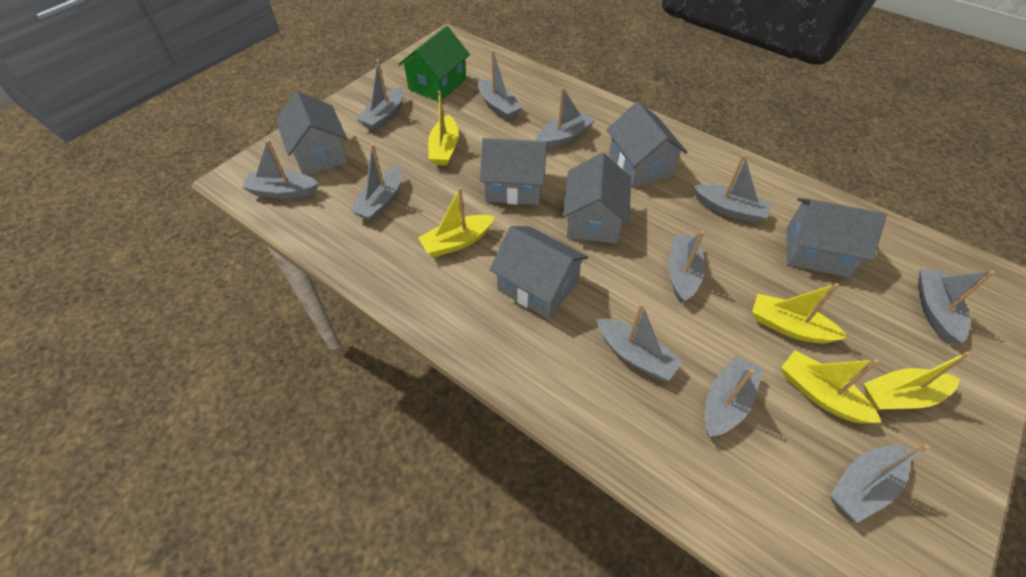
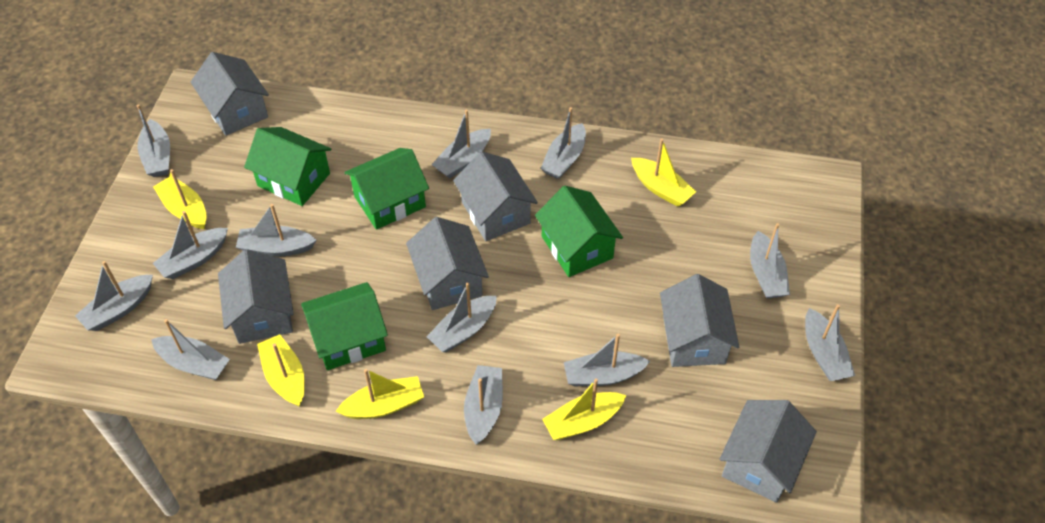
green house: [398,26,470,101] = 1 -> [244,127,331,206] [301,282,388,370] [344,148,429,230] [535,186,623,277] = 4
grey boat: [242,139,319,199] [350,144,402,221] [356,59,404,131] [478,50,523,120] [535,87,595,149] [596,303,682,381] [668,231,705,303] [693,154,772,223] [705,355,763,437] [829,444,929,523] [918,269,995,344] = 11 -> [75,261,153,331] [137,104,170,177] [151,319,230,380] [153,211,228,279] [236,204,316,256] [427,283,497,352] [432,110,491,178] [464,365,503,445] [541,107,586,179] [564,334,650,386] [750,223,790,299] [805,304,855,381] = 12

